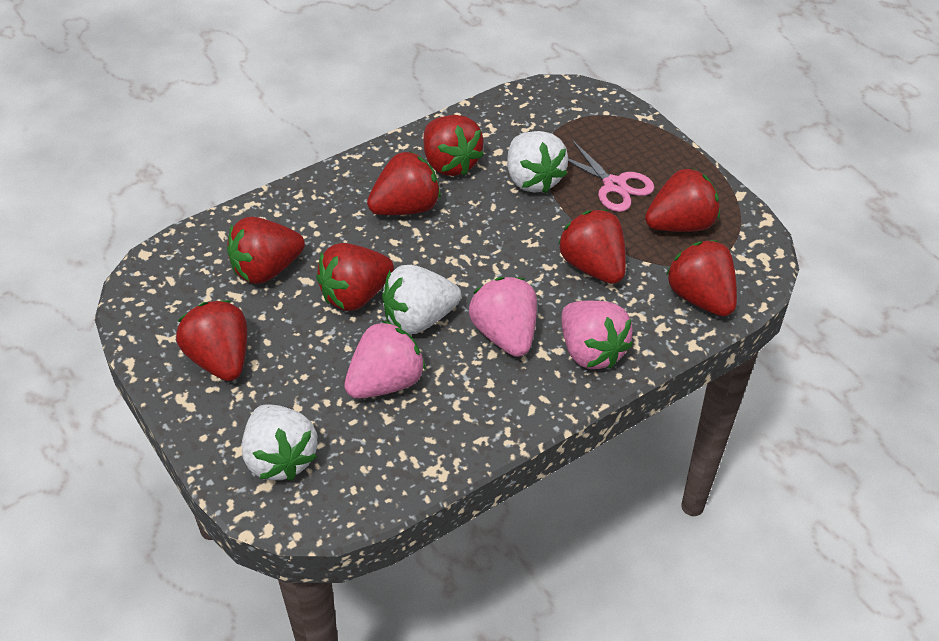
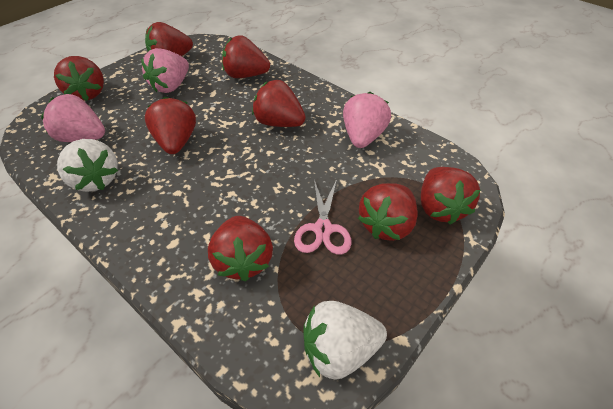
white strawberry: [242,404,317,481] [382,265,461,334] [507,131,568,193] = 3 -> [57,139,118,192] [303,301,387,380] = 2

